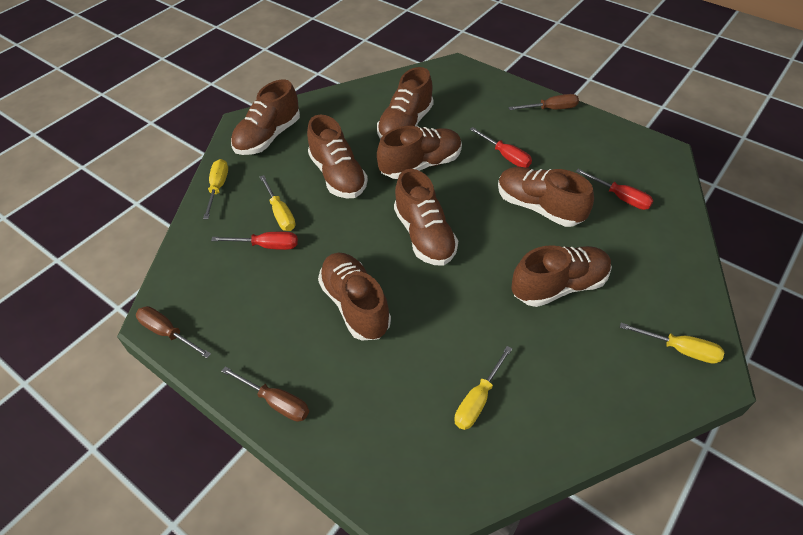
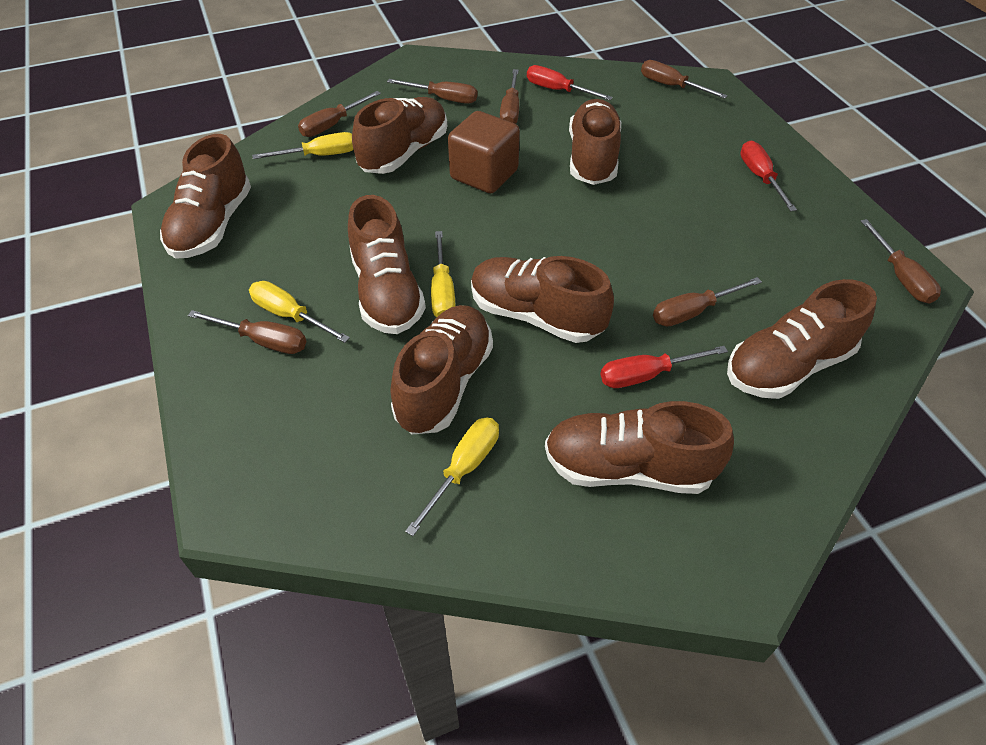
brown cube: none = 0 -> [448,111,520,193] = 1
brown screwdriver: [136,306,211,358] [221,367,309,422] [508,94,579,110] = 3 -> [188,310,306,354] [298,91,381,137] [387,79,477,104] [500,69,519,124] [641,60,728,99] [653,277,762,327] [861,219,941,304] = 7

